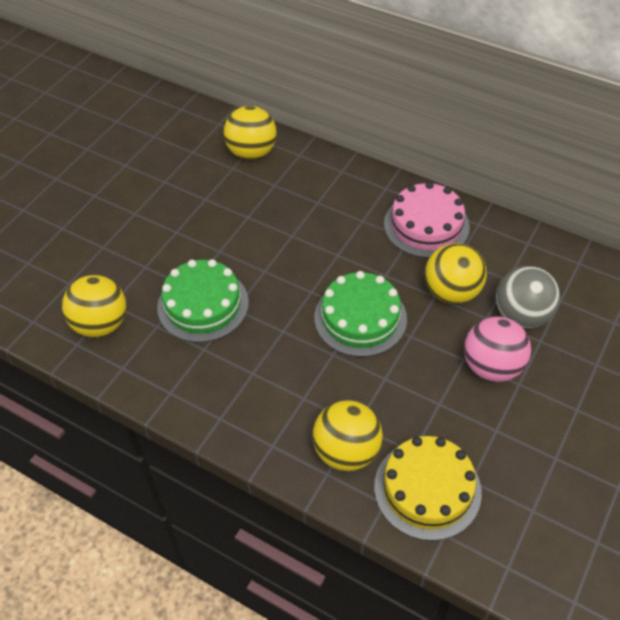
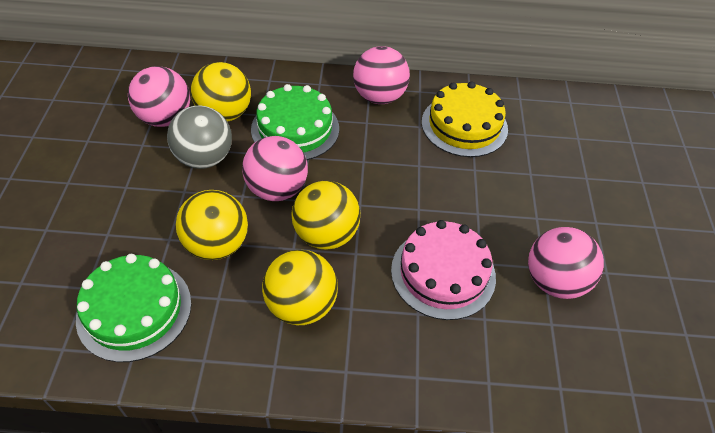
pink ball: [464,317,531,382] = 1 -> [128,66,190,127] [242,136,308,201] [353,46,410,104] [528,227,604,299] = 4

